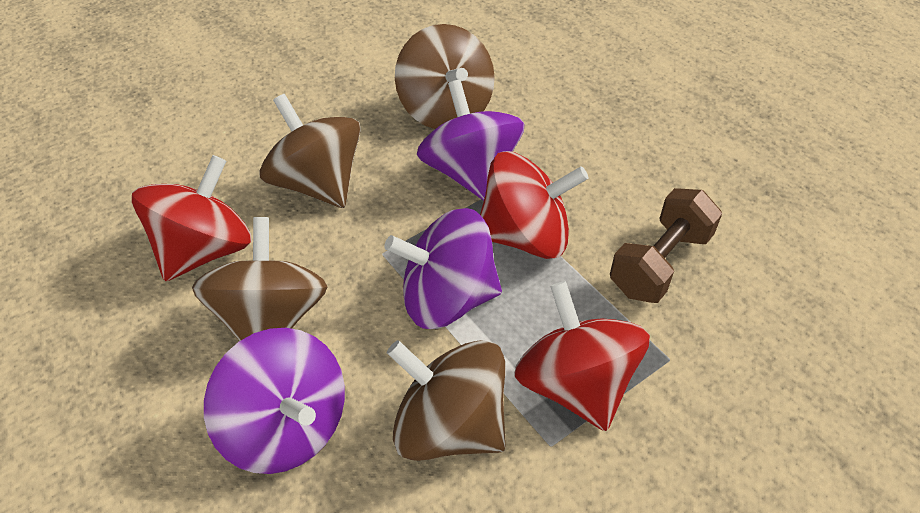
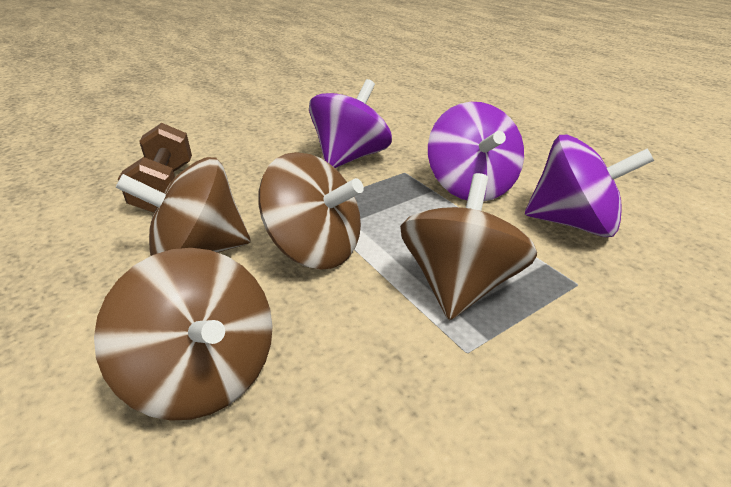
red spinning top: [132,155,252,281] [480,151,588,259] [514,281,650,431] = 3 -> none = 0

